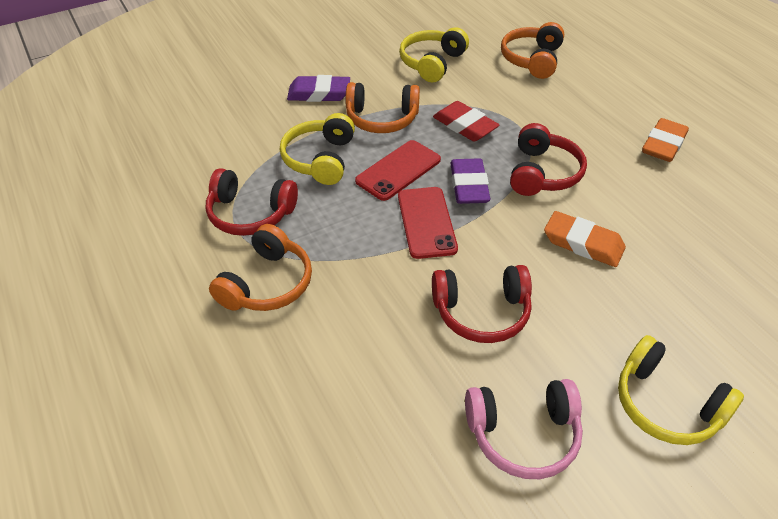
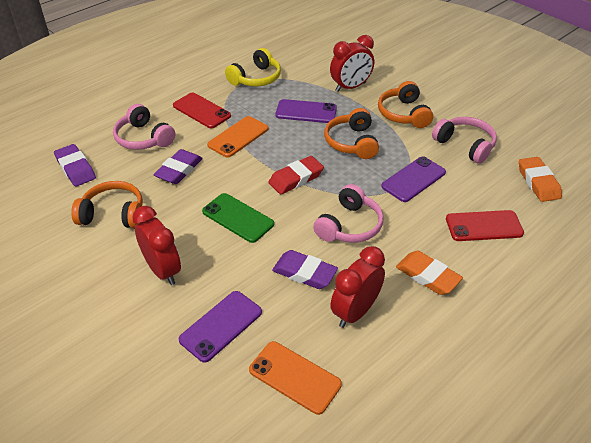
green phone: none = 0 -> [202,193,274,243] = 1
orange phone: none = 0 -> [207,116,268,157] [249,341,342,415] = 2
pink headphones: [465,379,583,479] = 1 -> [113,104,175,150] [313,184,384,243] [432,117,497,164] = 3
purple eraser: [287,75,350,102] [450,158,490,204] = 2 -> [54,144,96,187] [153,149,203,184] [272,250,338,289] = 3
purple phone: none = 0 -> [178,291,262,363] [276,99,337,123] [381,157,446,202] = 3
red clock: none = 0 -> [132,206,181,285] [330,35,374,92] [330,246,385,328] = 3
red headphones: [206,168,298,236] [432,265,532,343] [510,123,587,196] = 3 -> none = 0
yellow headphones: [280,113,355,185] [399,27,469,82] [618,335,744,445] = 3 -> [225,48,281,87] = 1

